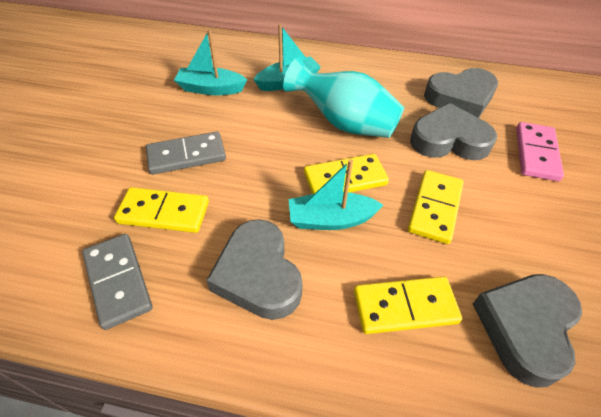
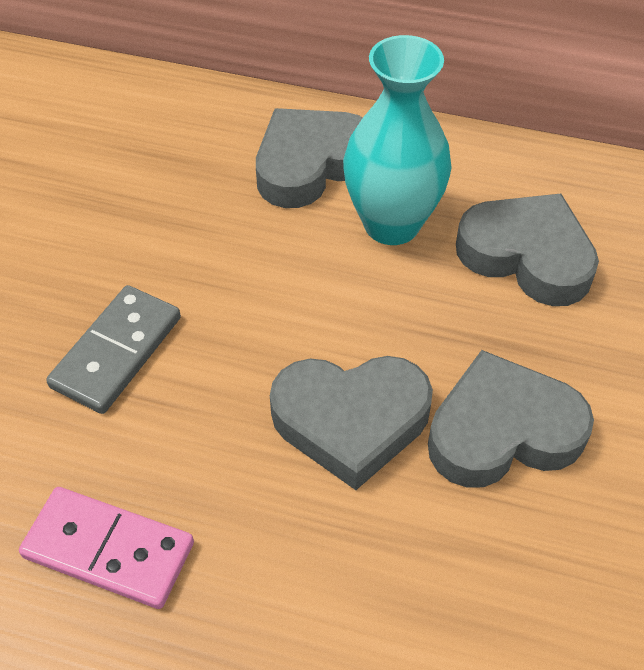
grey domino: [82,234,153,330] [146,132,226,175] = 2 -> [46,285,181,414] = 1
turquoise boat: [174,29,247,95] [253,24,321,91] [289,159,383,230] = 3 -> none = 0
yellow domino: [114,187,209,233] [304,154,389,194] [354,276,462,334] [408,170,463,244] = 4 -> none = 0

